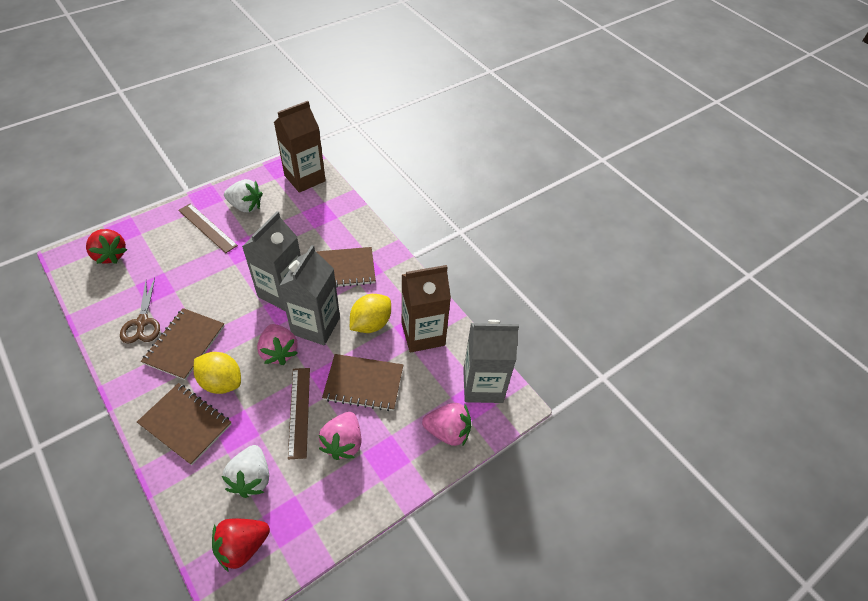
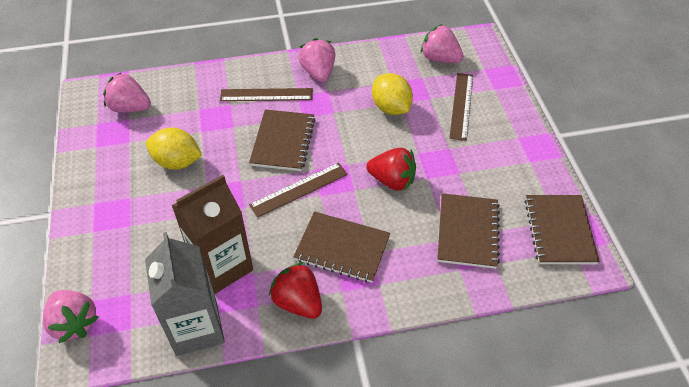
brown carton: [274,101,326,193] [402,265,451,352] = 2 -> [171,175,253,294] = 1
brown ruler: [178,203,238,253] [288,368,310,460] = 2 -> [220,88,313,101] [249,163,348,218] [449,73,473,141] = 3
brown scissors: [120,278,160,343] = 1 -> none = 0
grey carton: [242,211,301,311] [279,245,340,345] [463,320,519,403] = 3 -> [145,232,225,356] = 1
pink strawberry: [257,324,298,365] [319,412,362,460] [422,403,471,446] = 3 -> [43,290,99,343] [103,73,151,112] [298,38,335,82] [421,24,463,63] = 4
white strawberry: [222,445,269,498] [224,179,263,213] = 2 -> none = 0

